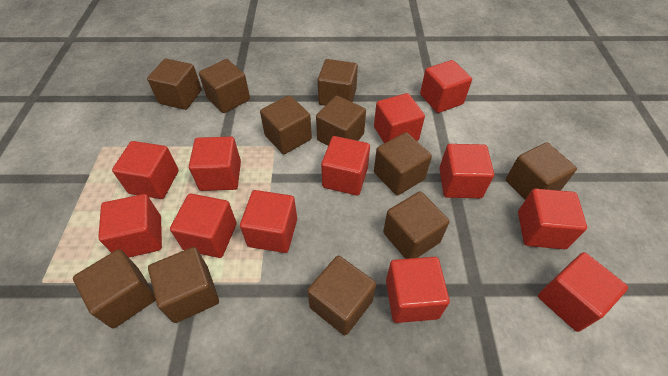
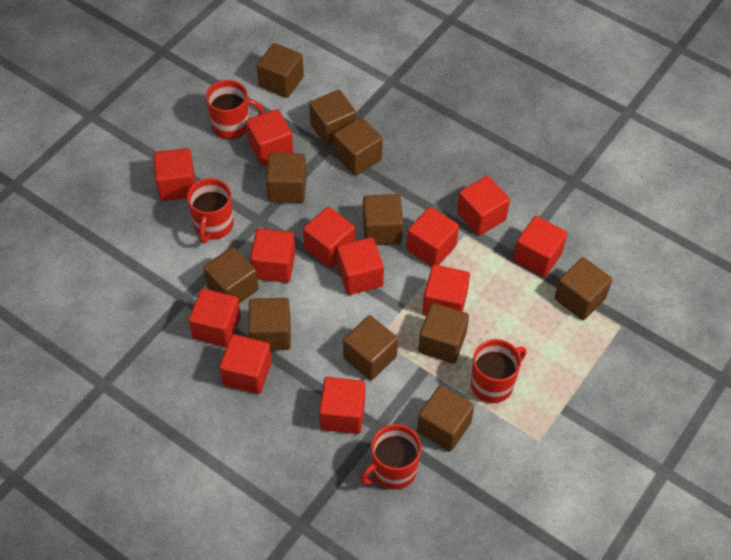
red mug: none = 0 -> [187,178,234,243] [206,80,264,139] [360,424,421,490] [471,339,526,403] = 4

